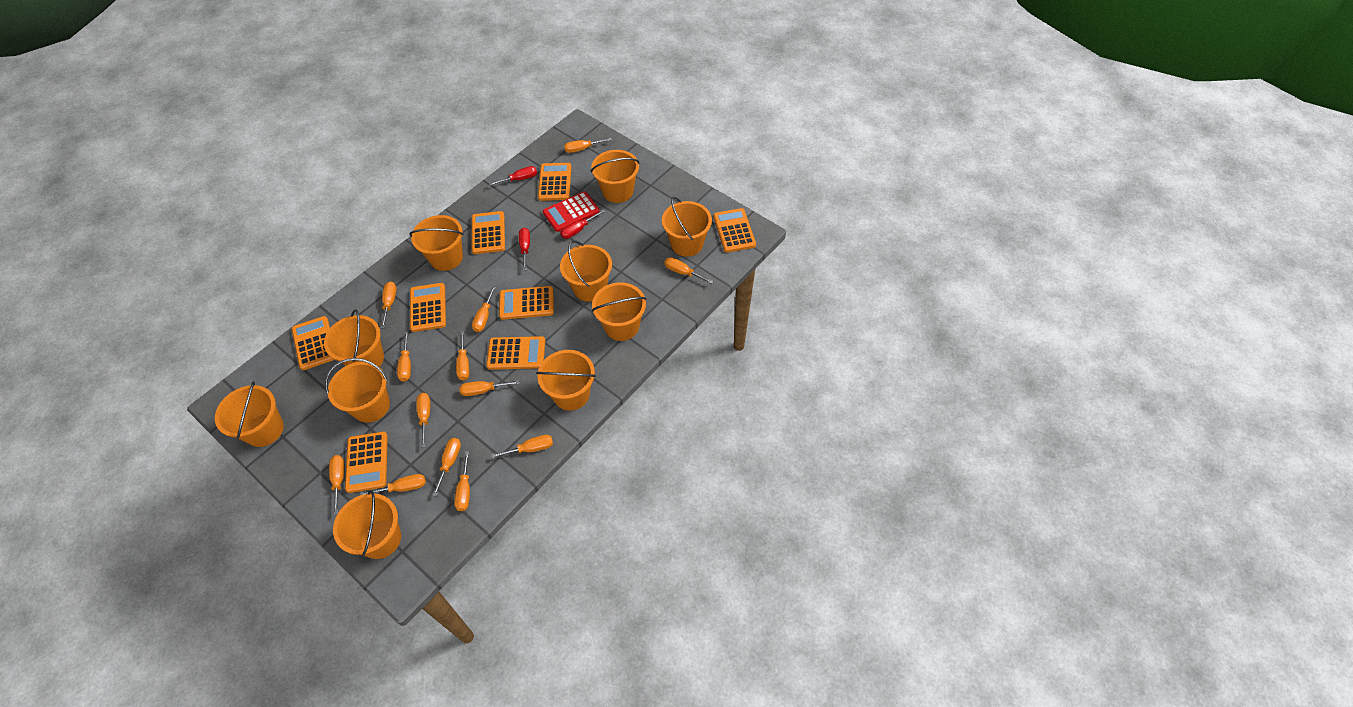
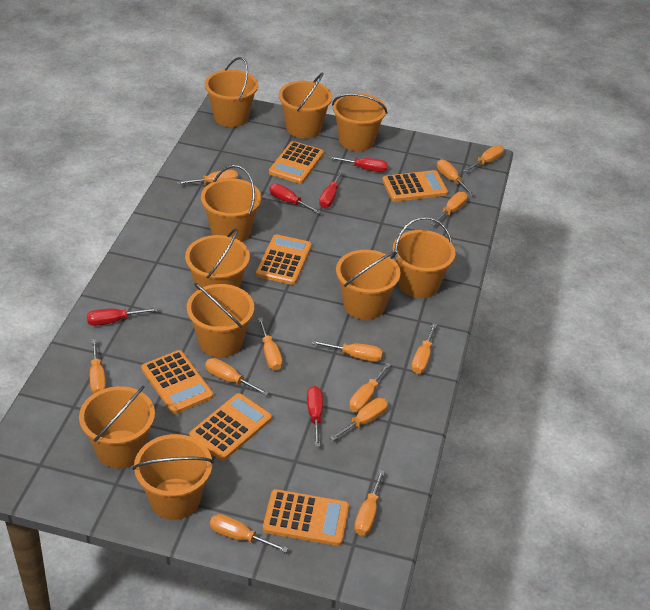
orange calculator: [292,316,335,370] [345,432,388,493] [410,283,446,332] [472,211,505,254] [486,336,545,370] [499,286,554,320] [538,163,571,201] [713,208,756,253] = 8 -> [141,350,213,414] [189,393,272,461] [256,234,312,285] [263,489,349,546] [269,141,324,184] [382,170,448,202] = 6
red calculator: [543,191,600,232] = 1 -> none = 0
red screwdriver: [488,166,537,186] [519,228,530,270] [560,210,605,239] = 3 -> [87,307,158,326] [270,184,321,214] [307,386,323,447] [319,170,344,208] [329,156,388,172] = 5

